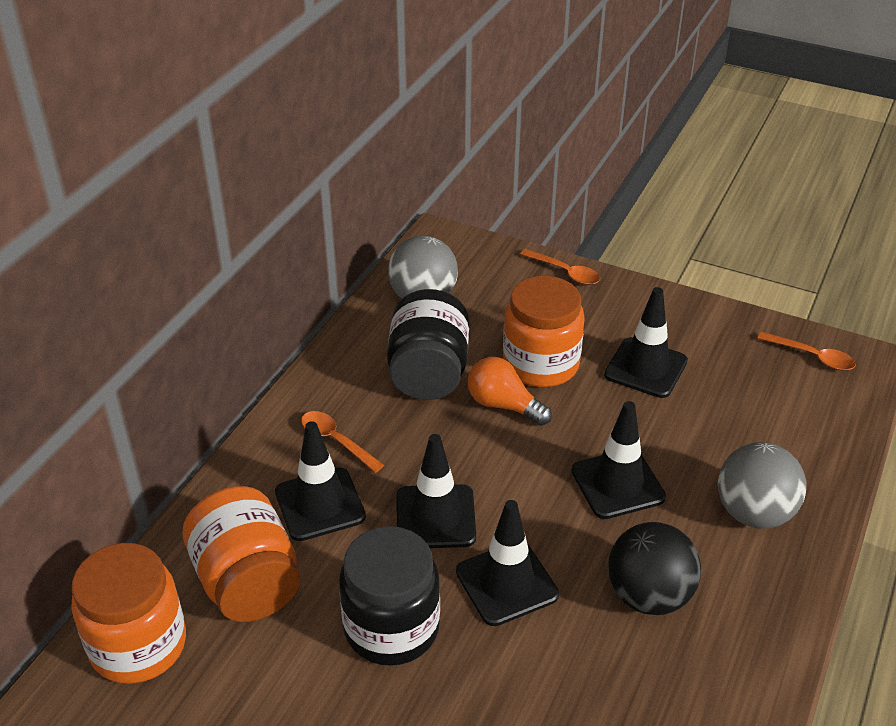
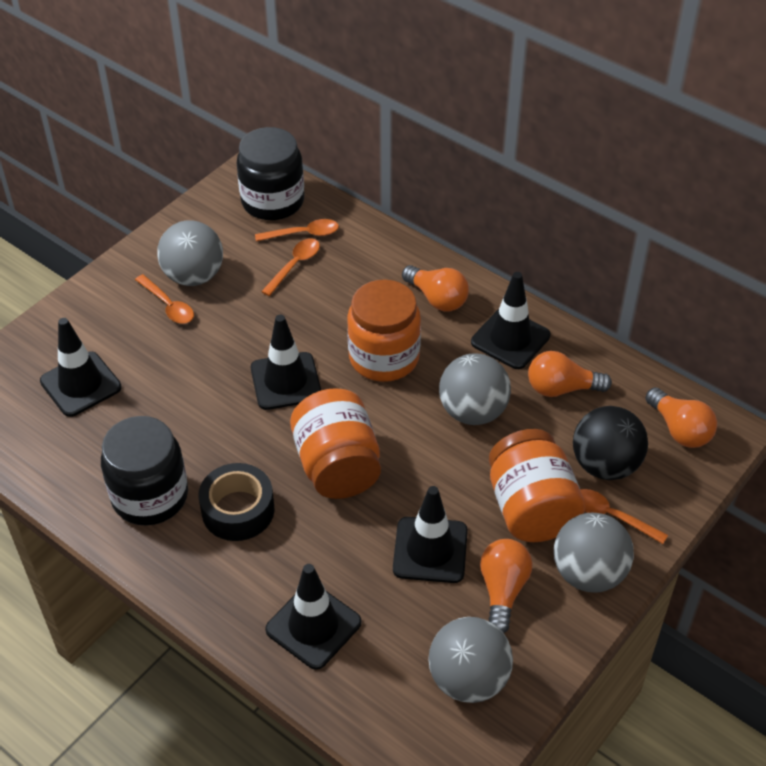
black tape: none = 0 -> [199,463,275,541] = 1
grey ball: [388,236,458,299] [718,442,806,529] = 2 -> [157,220,223,286] [428,617,513,703] [439,354,511,425] [554,513,634,593] = 4
orange light bulb: [468,357,552,426] = 1 -> [402,265,469,311] [480,539,532,633] [528,351,612,397] [645,387,717,448] = 4
orange spoon: [301,411,384,473] [520,249,600,285] [757,332,856,370] = 3 -> [135,274,194,324] [255,219,339,242] [261,239,320,296] [580,489,668,544] = 4

